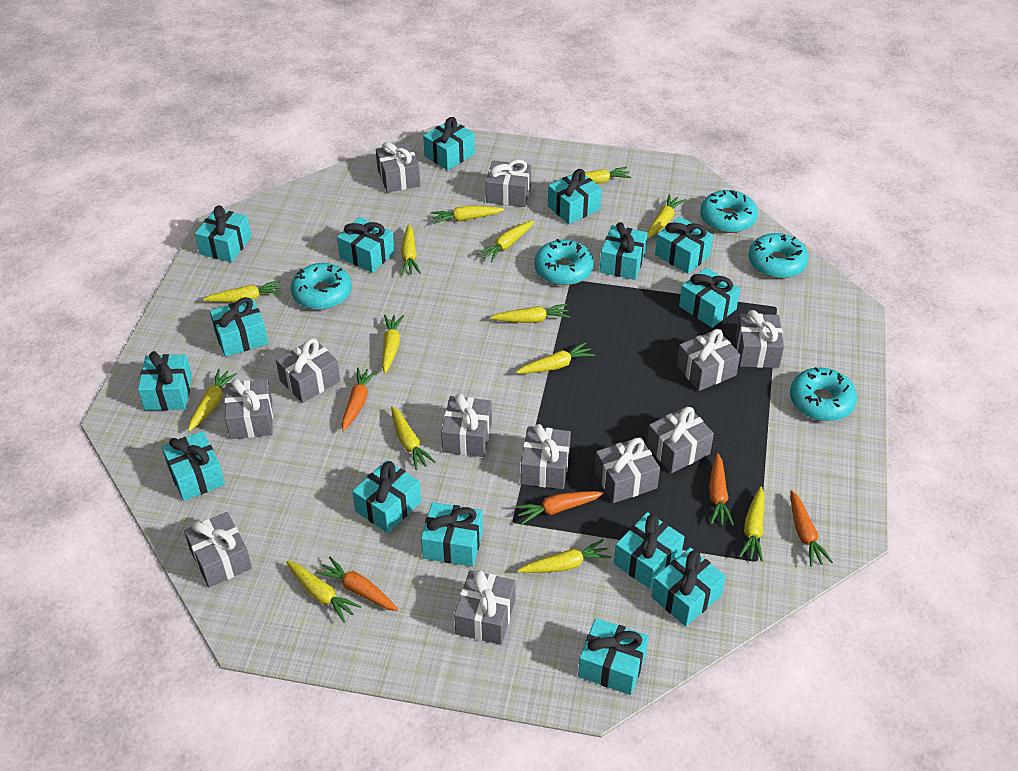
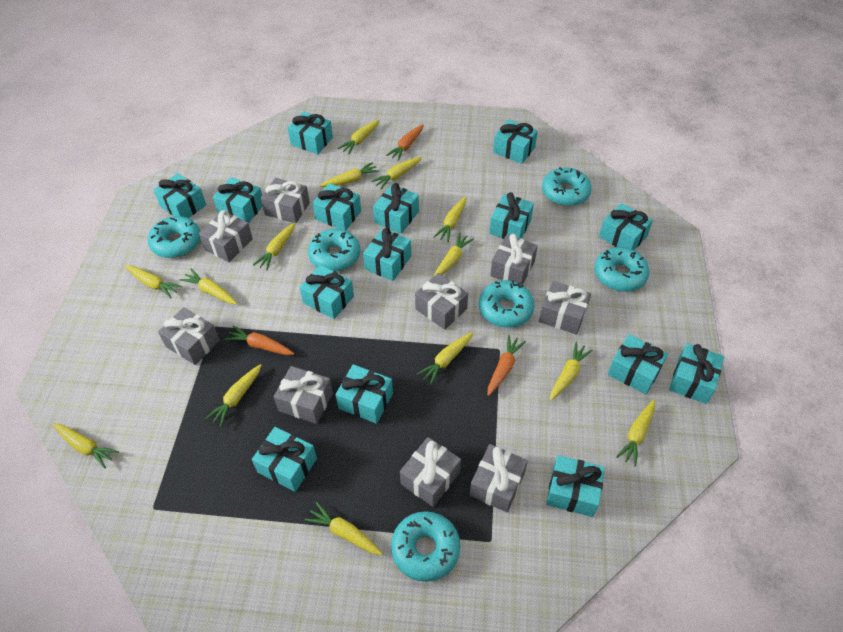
grey gift: [184,512,252,588] [224,378,273,439] [276,338,340,403] [376,142,420,193] [441,393,492,457] [454,570,515,645] [486,159,531,207] [521,424,571,489] [594,437,660,503] [647,406,714,473] [677,329,740,391] [736,310,784,368] = 12 -> [158,307,220,365] [199,210,253,262] [261,178,310,223] [274,366,333,424] [400,437,461,507] [415,273,468,330] [470,444,528,513] [490,234,538,285] [539,281,591,335] = 9
orange carrot: [315,557,398,611] [342,368,377,431] [515,491,604,524] [709,453,734,526] [791,490,833,567] = 5 -> [224,325,294,355] [386,124,424,161] [487,335,526,396] = 3
turquoise donut: [291,263,352,310] [534,239,594,285] [700,190,758,233] [748,233,809,279] [790,367,857,421] = 5 -> [148,216,200,258] [308,229,360,271] [391,511,460,582] [479,280,535,328] [542,167,592,206] [594,247,650,292] = 6

